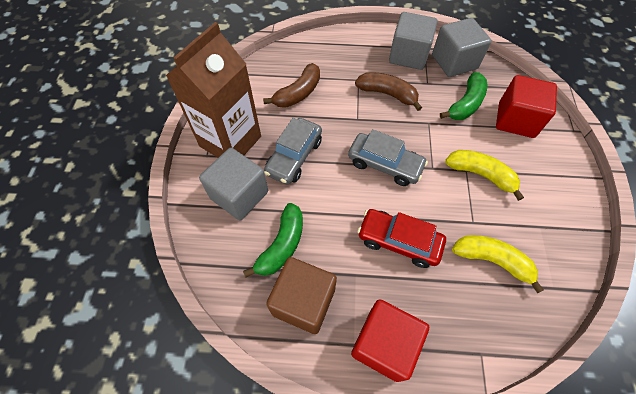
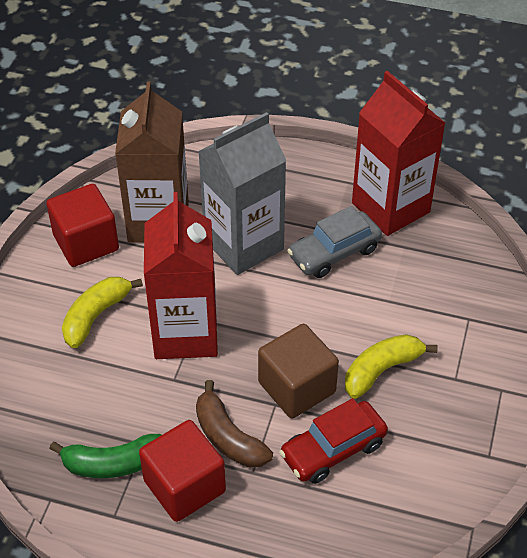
brown banana: [263,63,320,108] [355,72,422,111] = 2 -> [196,380,273,468] = 1
green banana: [243,203,303,278] [440,72,487,120] = 2 -> [49,434,162,478] = 1
grey car: [264,118,322,184] [348,129,428,186] = 2 -> [287,206,382,278] = 1
grey carton: none = 0 -> [198,112,287,275] = 1
grey cube: [199,148,268,221] [389,12,437,70] [432,18,492,77] = 3 -> none = 0
red carton: none = 0 -> [144,192,218,359] [352,71,445,236] = 2

